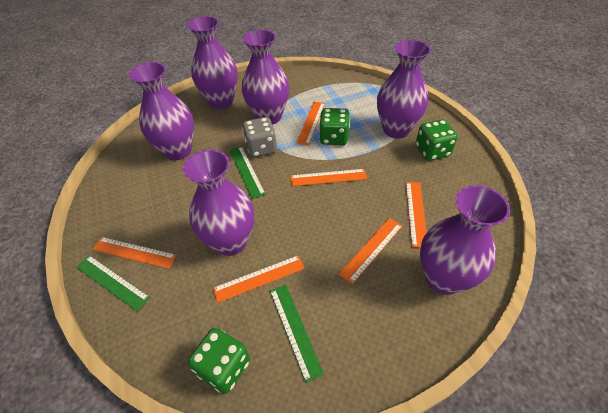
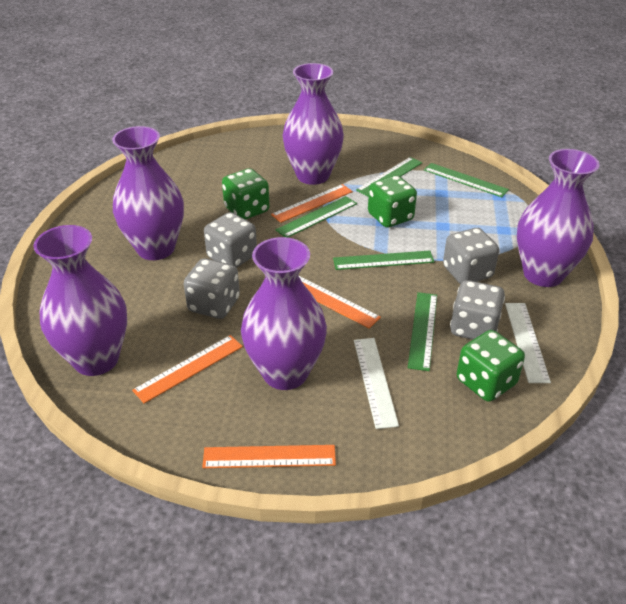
green ruler: [76,255,150,311] [230,146,265,199] [270,285,324,383] = 3 -> [276,196,357,238] [333,251,434,270] [356,157,422,197] [408,292,437,371] [424,163,509,197] = 5
grey dice: [242,117,277,157] = 1 -> [184,258,240,319] [204,212,257,268] [443,228,499,284] [450,280,505,340] = 4
orange ruler: [92,237,177,269] [213,255,305,303] [291,169,367,186] [297,101,325,145] [339,218,402,284] [406,182,427,248] = 6 -> [132,335,243,404] [202,445,336,468] [271,184,353,223] [298,275,381,329] = 4
purple vase: [129,62,194,161] [183,149,254,256] [187,16,238,109] [242,29,289,125] [377,39,431,139] [420,185,510,295] = 6 -> [33,225,127,376] [112,126,184,260] [241,237,327,390] [282,63,344,185] [517,149,600,287] = 5
white ruler: none = 0 -> [354,338,399,429] [505,303,551,383] = 2

